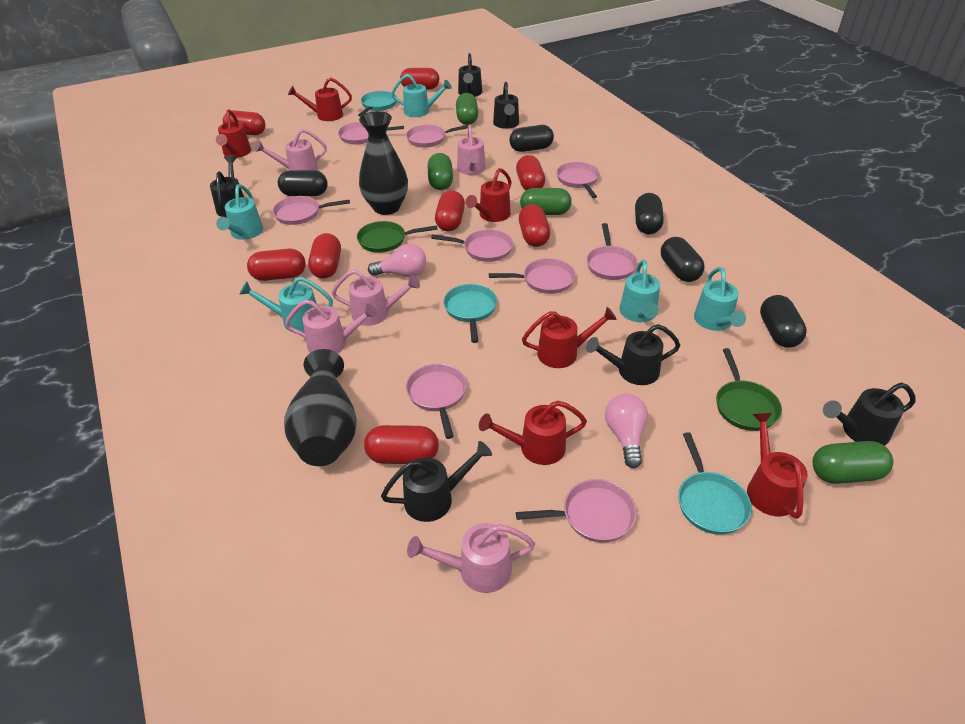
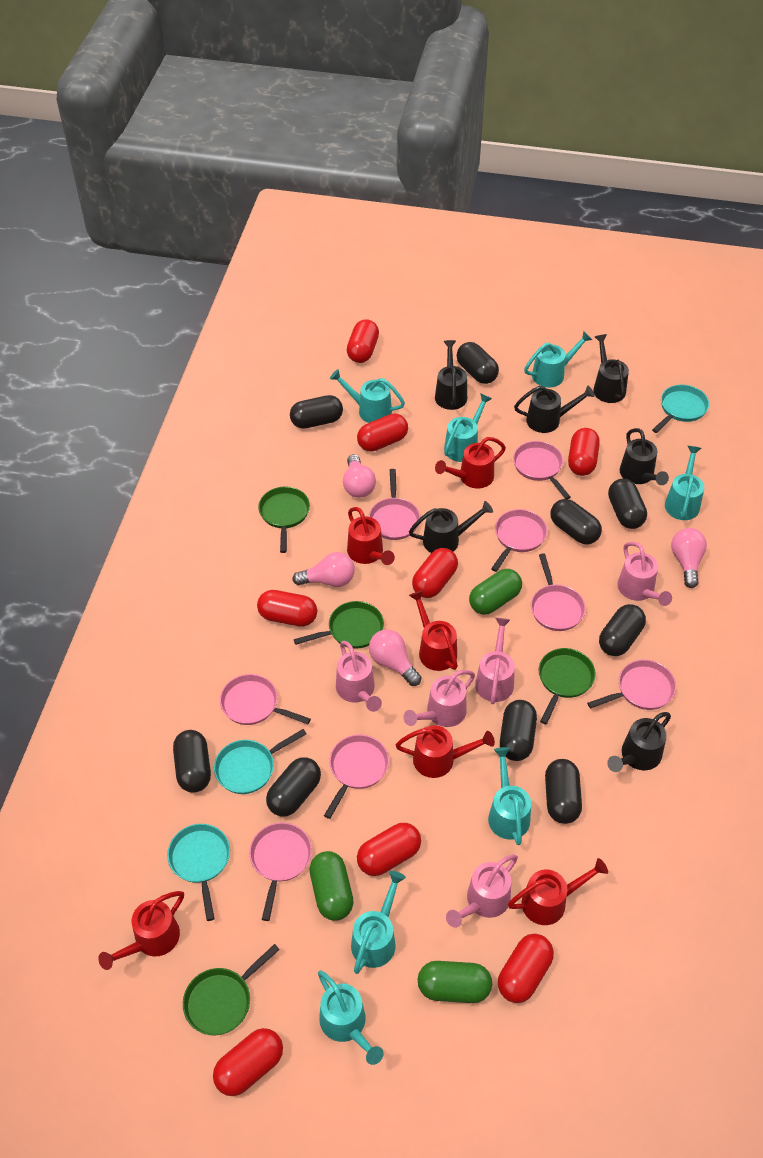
black capsule: [278,170,328,196] [509,125,554,152] [635,193,664,234] [661,237,704,282] [760,295,807,348] = 5 -> [173,730,211,793] [266,757,321,817] [290,395,343,429] [457,342,499,384] [500,700,537,761] [545,759,582,824] [550,499,602,545] [599,604,646,656] [608,479,647,529] = 9
black vase: [284,349,357,466] [359,111,408,215] = 2 -> none = 0
green capsule: [428,153,453,190] [456,93,478,125] [520,188,572,215] [812,441,893,484] = 4 -> [310,851,354,921] [418,961,492,1003] [469,569,522,615] = 3
green pan: [357,221,438,253] [716,348,782,431] = 2 -> [183,944,280,1036] [258,487,310,553] [294,601,384,648] [538,648,596,724] = 4
pink light bulb: [368,244,426,277] [605,394,648,468] = 2 -> [292,552,355,587] [343,454,376,498] [369,629,421,686] [671,528,707,588] = 4
pink pan: [272,196,350,225] [338,122,404,145] [406,124,471,148] [406,364,467,439] [431,229,513,262] [489,258,576,294] [516,479,636,543] [556,162,600,198] [586,223,638,280] = 9 -> [220,674,311,725] [249,822,312,921] [324,735,389,819] [369,469,420,540] [491,509,547,572] [513,441,570,499] [531,553,586,631] [587,660,676,710] = 8
turquoise watering can: [216,184,263,240] [239,277,333,332] [391,74,452,117] [619,260,660,322] [694,267,746,331] = 5 -> [318,971,384,1065] [330,369,405,423] [351,871,406,974] [444,393,492,462] [488,747,531,845] [524,331,592,387] [665,446,704,520] = 7

